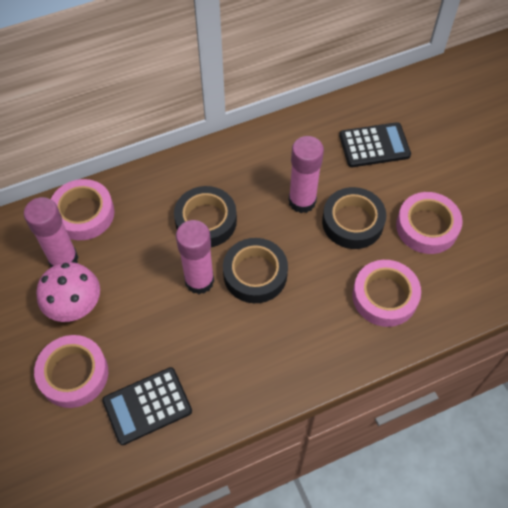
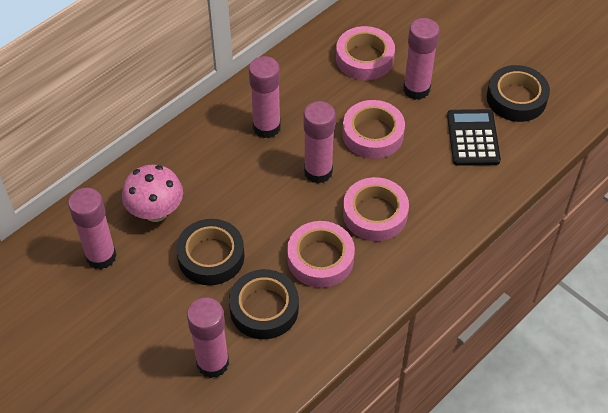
black calculator: [102,367,192,445] [339,122,411,167] = 2 -> [447,109,501,166] = 1
pink glue stick: [24,197,79,267] [176,220,214,294] [289,136,324,213] = 3 -> [68,188,117,269] [187,297,229,378] [249,56,281,138] [303,101,335,183] [403,18,440,100] = 5

